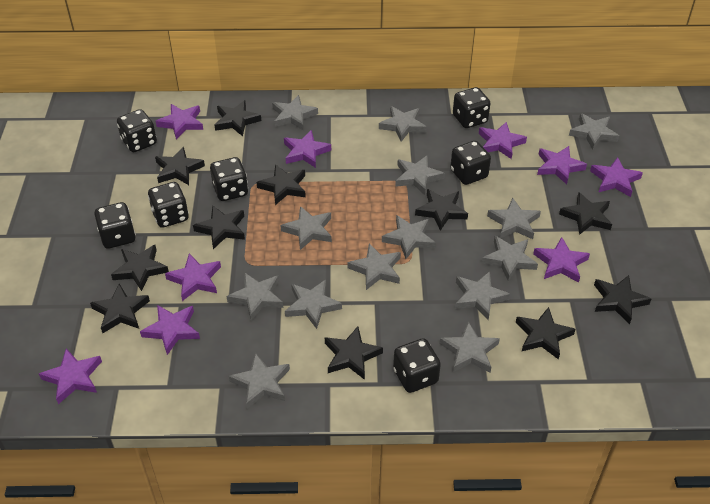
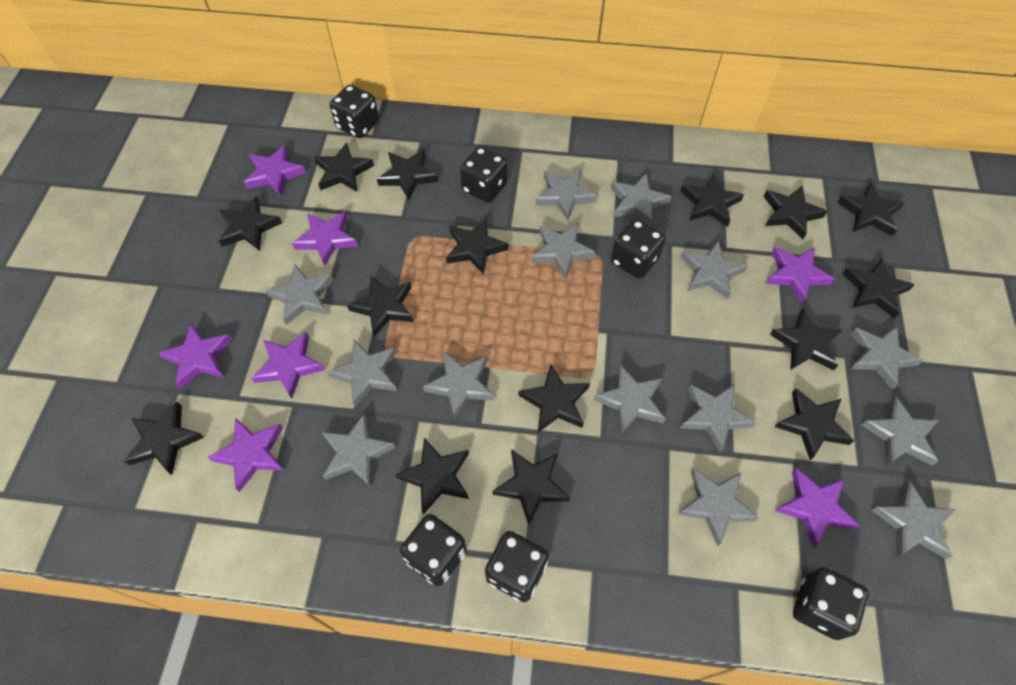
black dice: [94,202,136,249] [117,109,157,152] [148,182,189,228] [210,157,248,201] [393,338,441,393] [450,141,491,185] [453,87,490,128] = 7 -> [330,85,379,138] [400,514,467,586] [460,147,508,203] [485,531,549,602] [611,219,666,279] [793,567,869,640] = 6
black star: [90,284,150,333] [111,245,169,291] [155,147,205,185] [193,206,245,249] [214,100,261,136] [257,164,306,205] [325,326,383,380] [415,189,468,231] [515,307,575,359] [559,192,612,235] [594,275,651,324] = 11 -> [124,402,204,475] [218,196,282,251] [314,142,374,192] [347,276,413,337] [377,150,438,200] [395,438,469,515] [446,218,509,275] [493,449,570,525] [519,364,590,433] [680,173,744,227] [764,185,827,239] [770,308,842,370] [775,388,854,460] [837,182,904,236] [843,258,915,319] = 15
purple star: [39,349,102,404] [140,305,200,355] [156,104,203,139] [165,253,221,301] [284,130,331,168] [479,122,527,159] [533,237,590,283] [537,146,587,185] [590,157,643,197] = 9 -> [158,324,232,389] [208,418,284,492] [244,145,306,196] [251,332,325,399] [292,211,358,266] [765,247,835,304] [775,468,859,548] = 7

